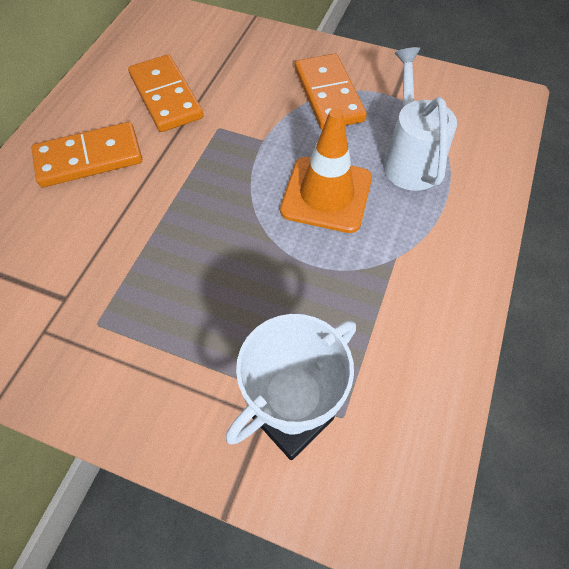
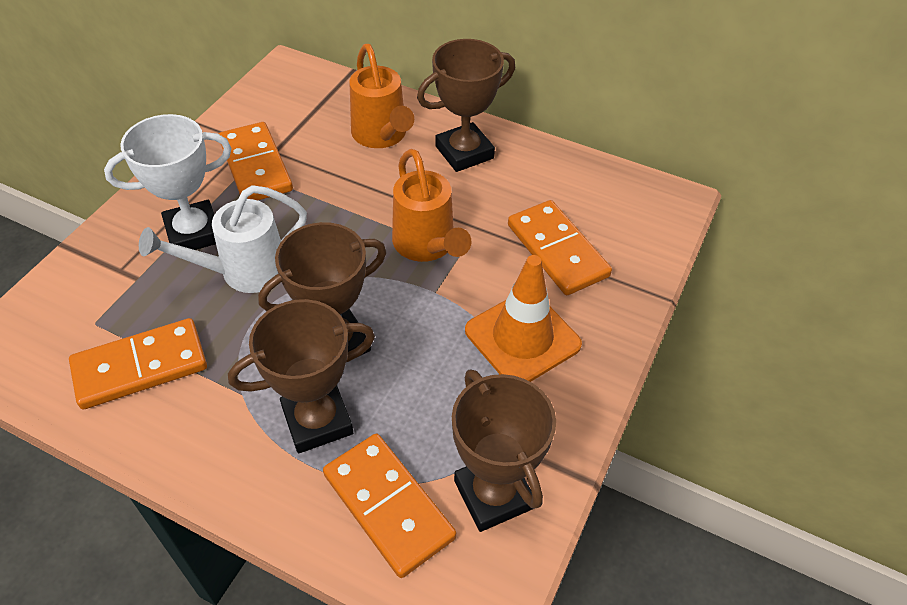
brown trophy: none = 0 -> [228,299,375,453] [258,222,386,355] [417,39,515,172] [452,369,556,532] = 4
orange domino: [31,122,142,187] [128,54,203,132] [295,53,367,130] = 3 -> [69,318,207,409] [219,122,293,200] [323,434,456,578] [508,200,612,295] = 4
orange watering can: none = 0 -> [350,44,414,148] [392,149,472,262] = 2

